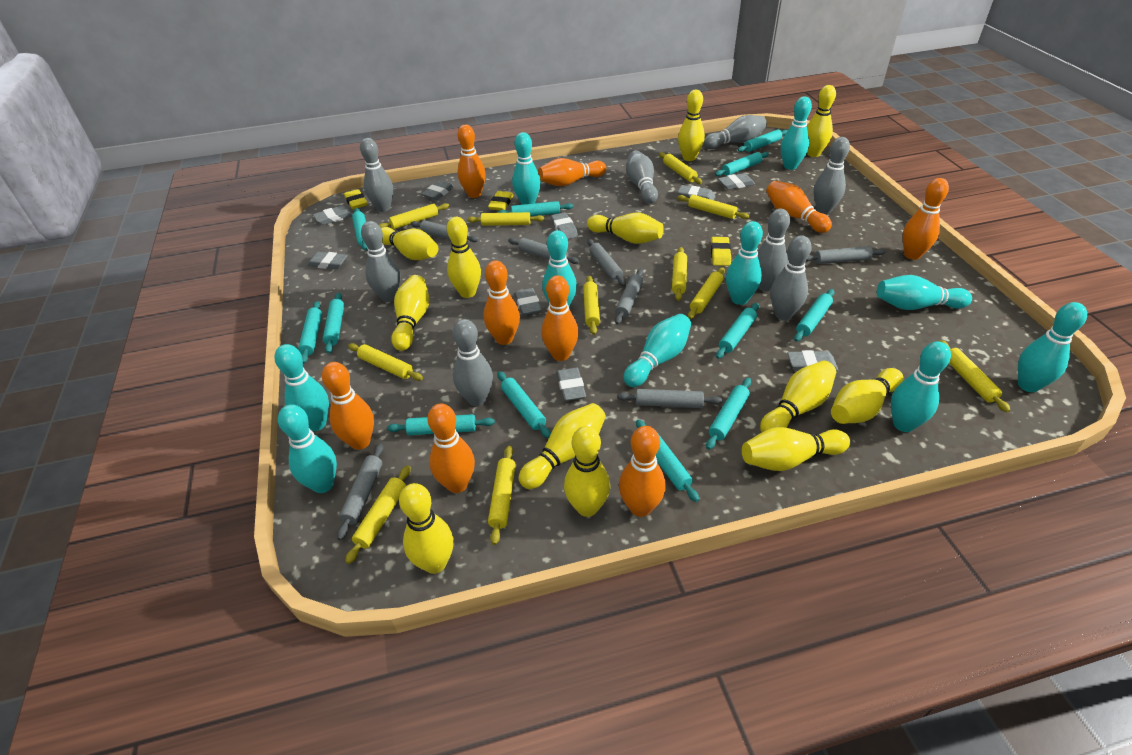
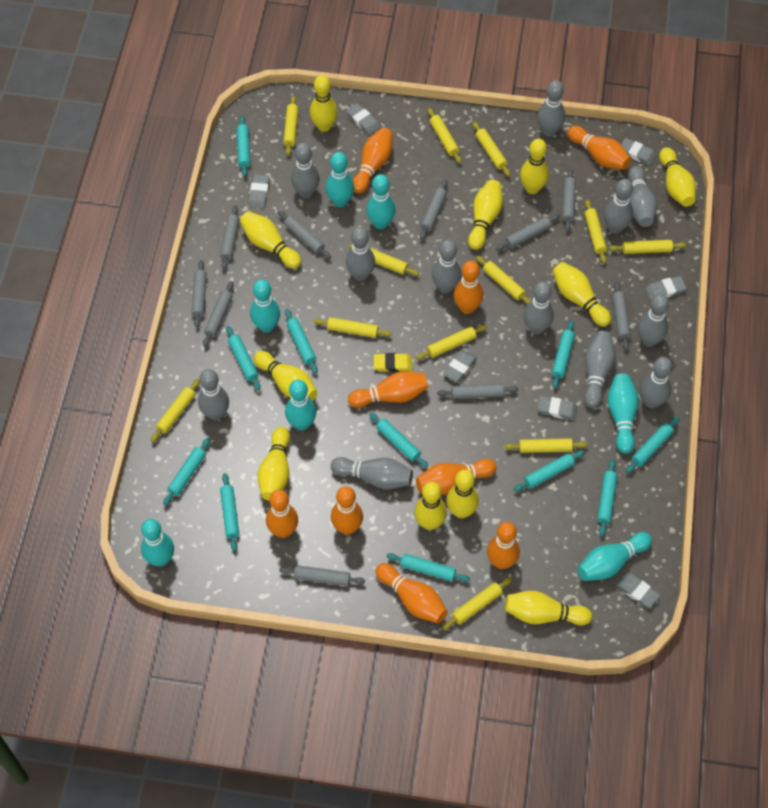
grey bowling pin: [360,138,393,212] [361,221,400,302] [453,319,493,406] [626,151,658,204] [704,115,767,149] [758,209,790,291] [771,235,812,320] [814,137,850,214] = 8 -> [198,369,229,420] [291,143,320,198] [331,457,413,489] [346,227,375,281] [432,240,462,294] [523,281,554,334] [537,80,565,137] [584,331,616,408] [604,179,633,234] [628,166,657,227] [638,294,669,347] [640,357,672,408] = 12
grey eraser: [307,252,348,269] [313,205,353,225] [421,180,455,200] [515,288,542,315] [551,212,578,239] [557,368,586,401] [678,185,715,200] [718,173,755,190] [787,350,838,371] = 9 -> [249,174,269,208] [346,103,380,135] [443,350,477,382] [537,396,578,420] [616,573,660,608] [621,138,656,166] [645,276,687,301] = 7
grey rolling pin: [337,443,384,540] [411,220,478,242] [508,238,579,264] [587,239,626,286] [615,269,643,324] [617,389,723,408] [806,246,886,264] = 7 -> [192,260,207,328] [203,281,234,347] [220,205,239,270] [278,211,331,259] [279,565,365,586] [420,180,448,240] [437,383,518,399] [496,214,560,251] [562,169,576,231] [612,282,631,350] = 10
turquoise bowling pin: [274,344,329,431] [278,404,337,493] [512,132,541,205] [542,230,577,307] [624,314,691,387] [726,221,763,305] [781,97,812,170] [877,275,972,310] [891,341,951,432] [1018,302,1087,392] = 10 -> [141,519,174,567] [250,280,280,333] [285,380,316,430] [325,152,354,207] [366,174,395,229] [578,532,652,581] [607,374,639,454] = 7
turquoise rolling pin: [298,301,322,364] [323,293,344,353] [352,208,367,250] [387,414,495,435] [497,371,551,438] [498,201,573,216] [636,419,699,502] [706,378,751,450] [715,152,769,176] [716,303,759,359] [738,130,788,152] [794,289,834,342] = 12 -> [163,438,210,506] [220,473,239,551] [226,326,261,390] [237,116,250,177] [285,309,318,374] [369,412,428,468] [386,553,470,582] [514,450,585,492] [552,320,575,388] [597,459,617,536] [626,417,679,473] = 11
yellow bowling pin: [381,227,438,260] [391,275,429,351] [399,483,453,574] [447,217,481,298] [519,403,606,489] [564,426,610,517] [587,213,664,244] [678,90,705,161] [742,427,850,471] [760,361,836,432] [807,85,836,157] [831,368,904,424] = 12 -> [240,211,301,269] [254,351,318,401] [258,427,290,501] [310,75,338,132] [414,482,447,530] [446,470,479,518] [468,180,503,250] [505,591,592,626] [520,139,549,194] [553,262,611,327] [659,147,696,207] = 11
yellow eraser: [344,189,367,209] [488,191,513,211] [711,237,731,266] = 3 -> [374,353,412,372] = 1
yellow rolling pin: [345,465,411,564] [348,343,423,381] [379,203,449,229] [467,212,544,226] [488,446,516,545] [583,276,600,335] [659,152,702,184] [672,247,687,301] [677,195,750,219] [688,267,725,319] [938,340,1010,412] = 11 -> [151,379,200,442] [283,96,298,155] [314,317,392,338] [349,244,419,276] [416,325,487,360] [428,108,461,163] [442,577,512,630] [473,122,510,177] [476,256,531,305] [504,438,587,453] [584,200,607,263] [609,240,686,254] = 12

